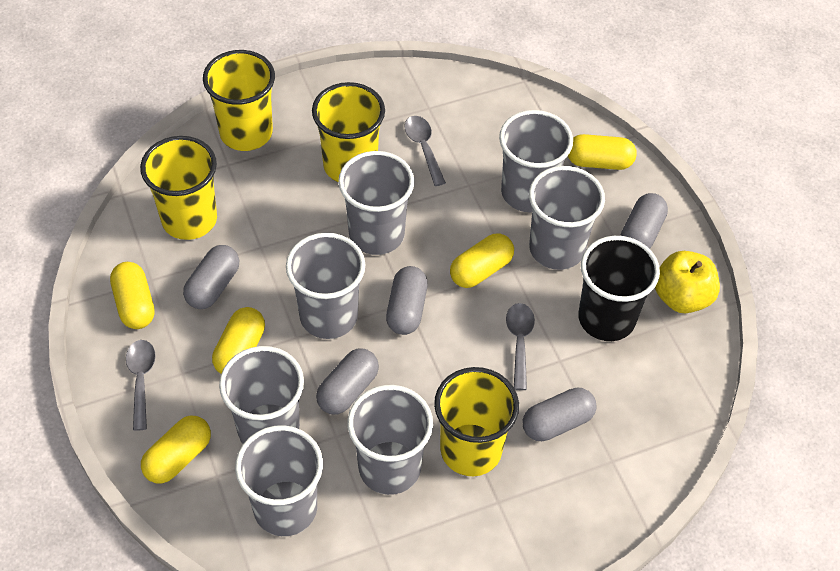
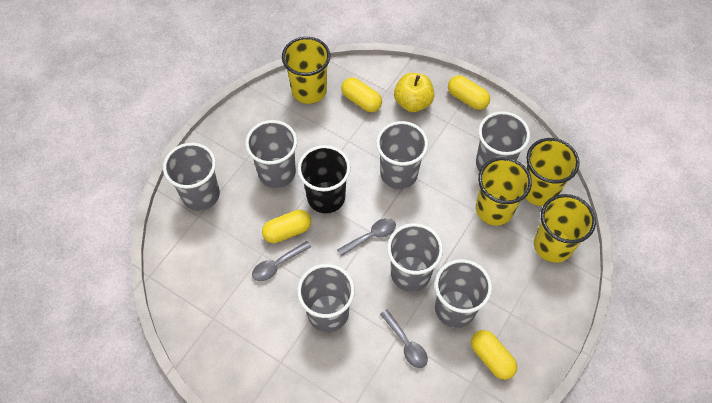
grey capsule: [183,245,239,309] [316,349,379,414] [386,266,428,335] [523,388,597,441] [620,193,668,249] = 5 -> none = 0
yellow capsule: [110,262,155,329] [141,415,211,484] [212,307,265,374] [450,233,514,288] [568,134,637,170] = 5 -> [262,210,311,243] [341,78,382,112] [448,75,490,110] [471,330,517,380] = 4

